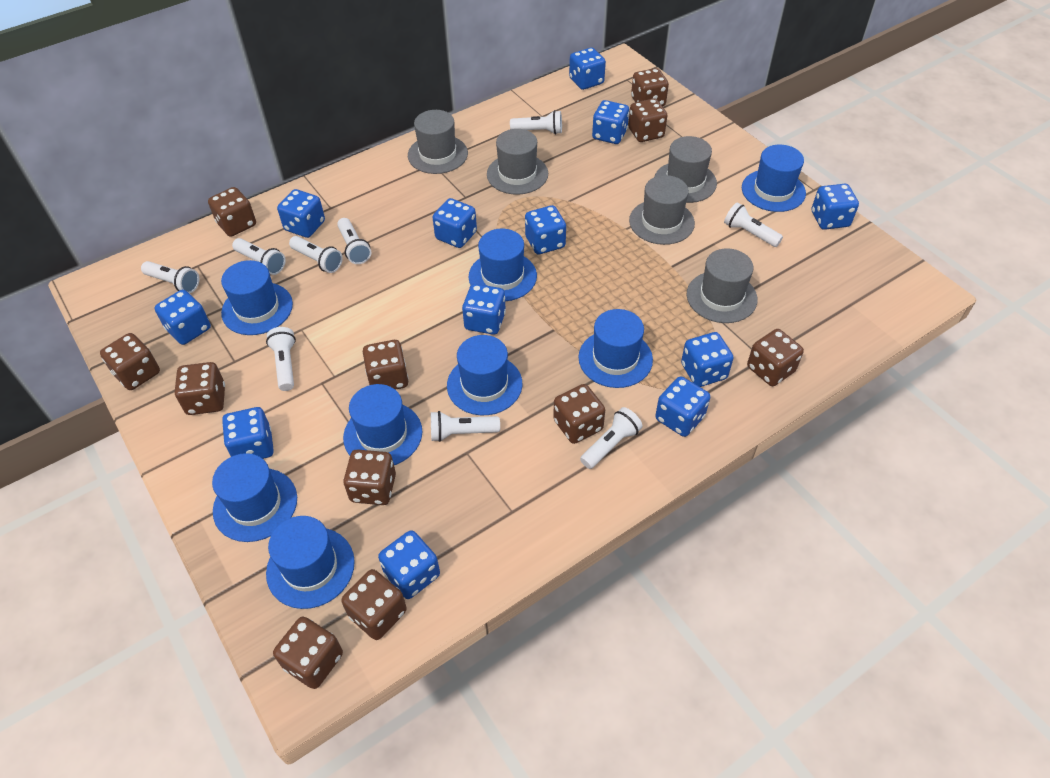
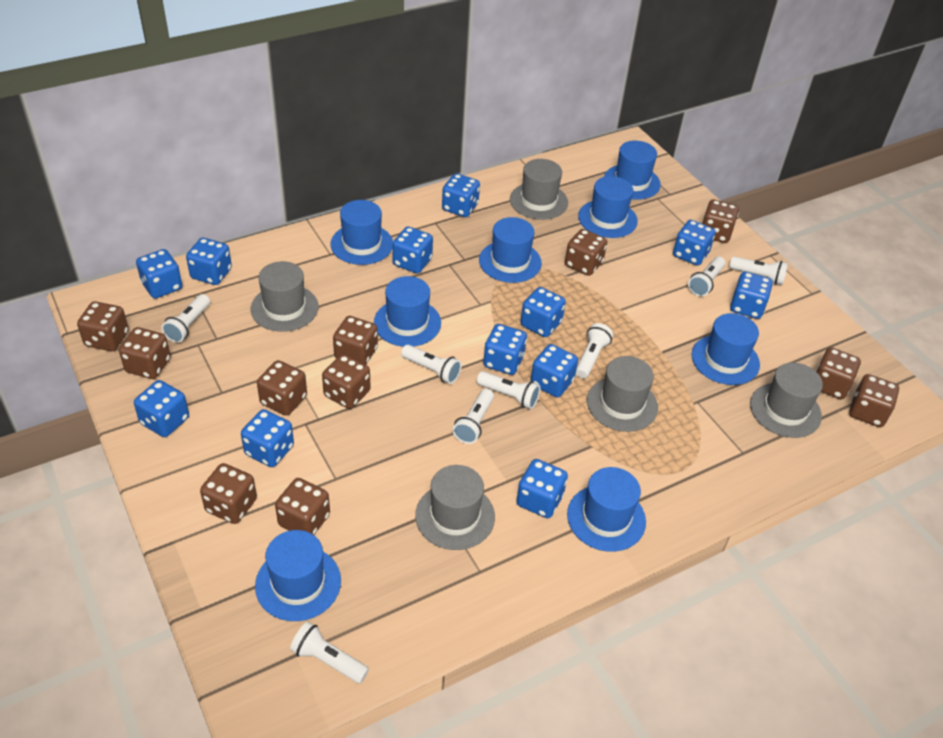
white flashlight: [141,261,199,293] [232,238,286,275] [266,327,296,391] [289,236,343,273] [337,218,371,264] [431,411,500,442] [510,110,562,135] [580,407,642,469] [724,202,783,247] = 9 -> [161,294,210,343] [290,622,369,684] [401,345,462,384] [453,389,494,444] [477,371,541,409] [576,323,613,379] [688,257,725,296] [729,256,788,285] = 8

